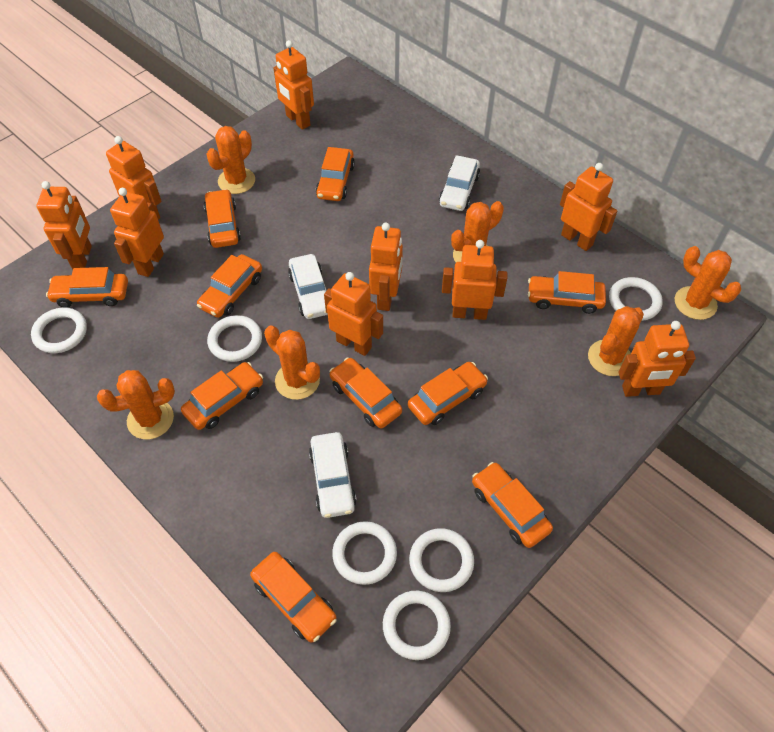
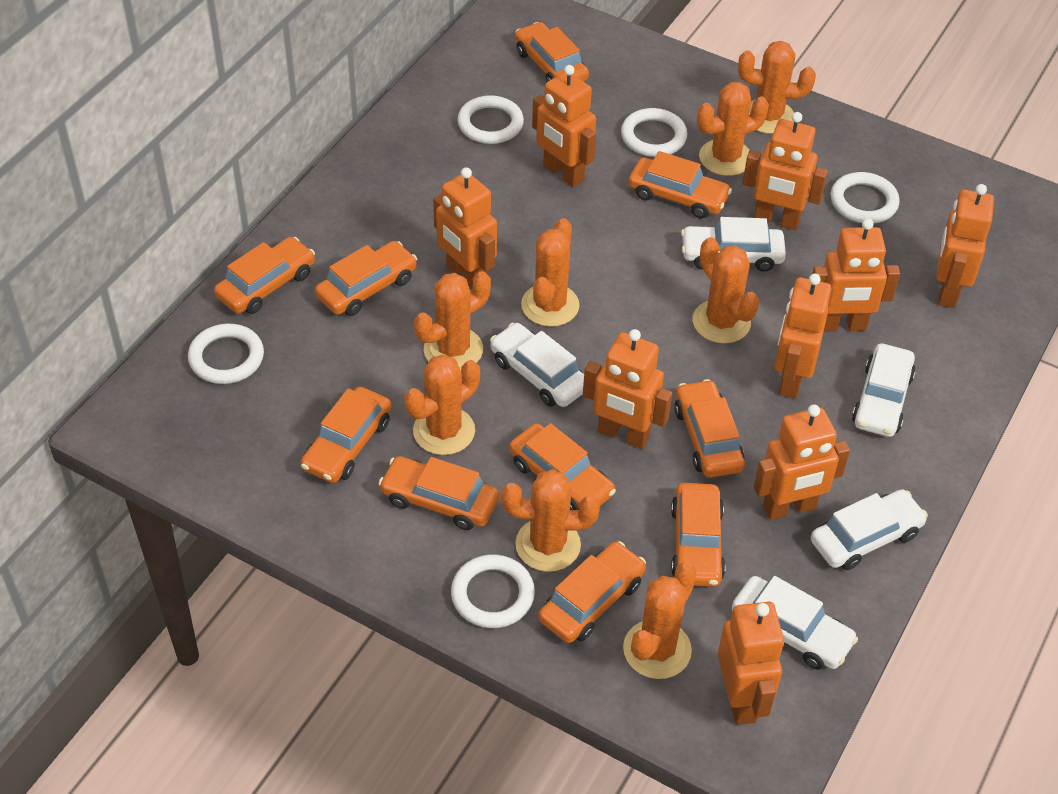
orange cactus: [97,370,175,439] [206,126,255,194] [264,325,320,400] [451,201,504,262] [588,306,644,376] [675,246,741,320] = 6 -> [404,354,480,455] [414,271,491,370] [502,469,600,572] [521,218,580,327] [623,562,697,679] [693,237,759,344] [697,82,769,176] [738,41,816,134] = 8
white car: [288,254,328,319] [309,432,357,518] [439,155,480,211] = 3 -> [490,323,584,407] [681,217,786,272] [732,576,858,670] [811,489,928,570] [852,343,916,437] = 5
white ring: [31,308,87,353] [207,315,262,362] [332,521,397,585] [383,591,451,660] [409,528,474,592] [609,277,663,321] = 6 -> [188,324,264,384] [451,554,535,628] [457,95,524,144] [621,108,687,157] [831,172,900,224] = 5

